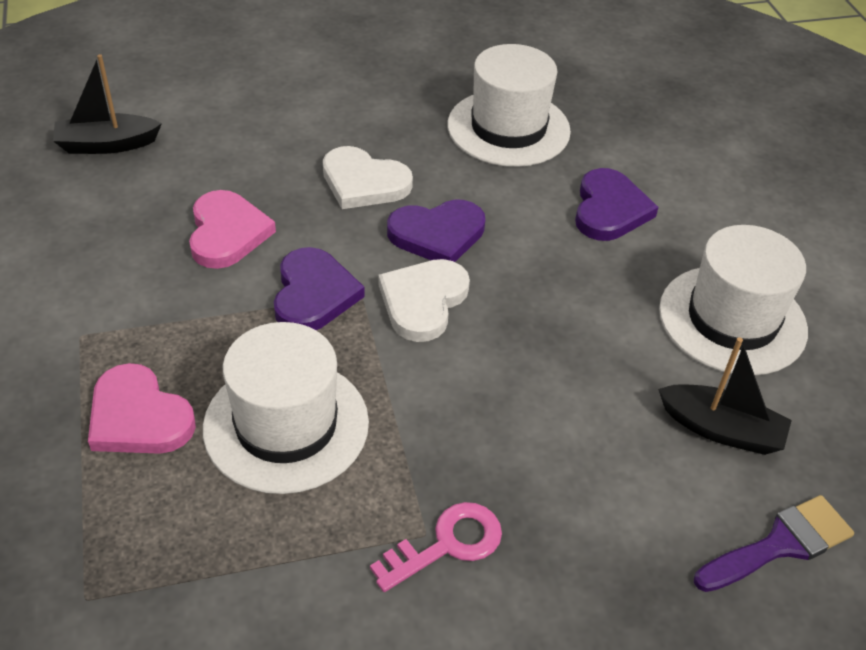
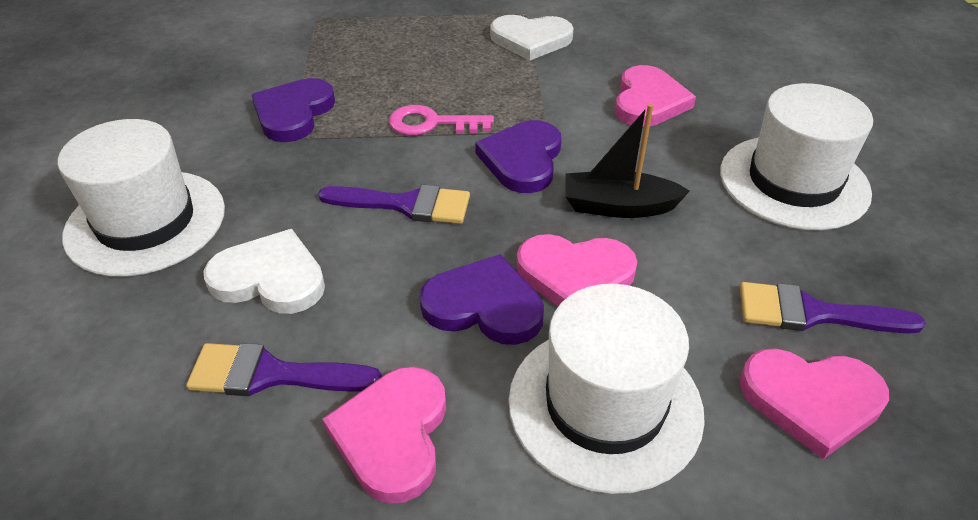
black boat: [53,54,162,154] [658,337,792,455] = 2 -> [565,104,690,218] = 1
pink heart: [88,363,196,454] [189,190,276,269] = 2 -> [323,367,446,504] [516,234,637,306] [615,65,696,127] [740,349,889,459] = 4
purple brush: [694,495,854,592] = 1 -> [186,343,382,396] [318,184,470,224] [740,282,926,333] = 3

